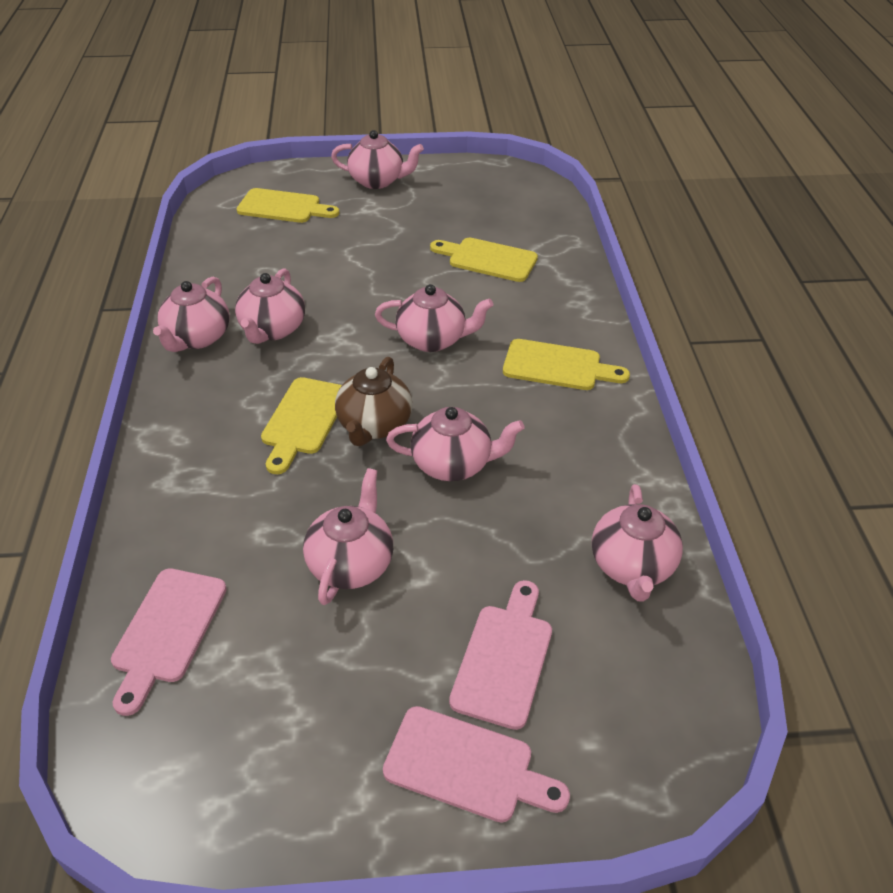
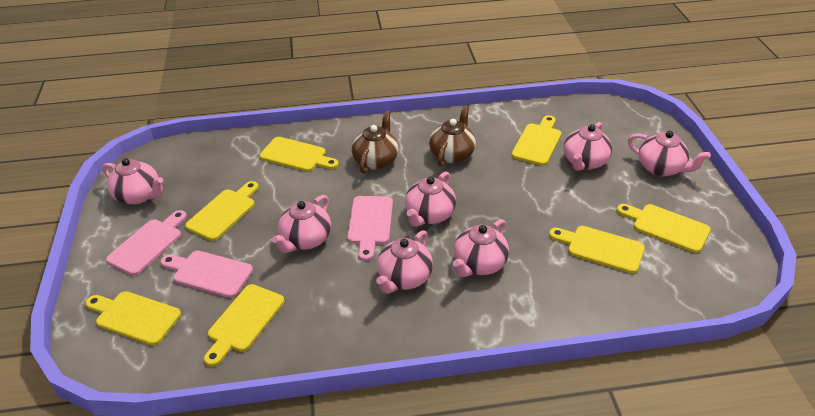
brown teapot: [335,357,412,446] = 1 -> [352,111,399,174] [429,105,476,167] = 2
yellow cutting board: [236,188,339,223] [261,377,342,474] [430,238,538,282] [503,339,630,390] = 4 -> [85,291,181,346] [185,181,259,241] [204,284,284,367] [260,137,339,172] [512,115,561,166] [549,226,645,274] [617,204,711,253] = 7

